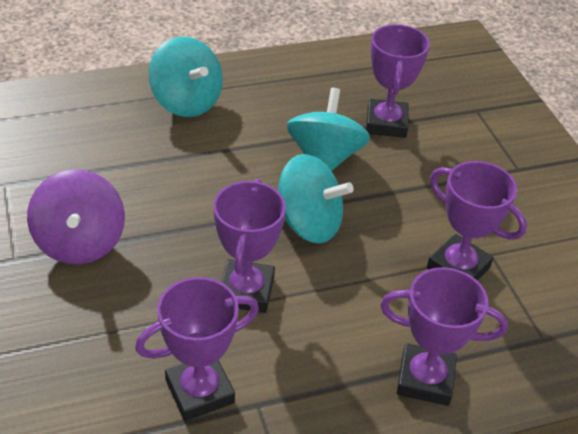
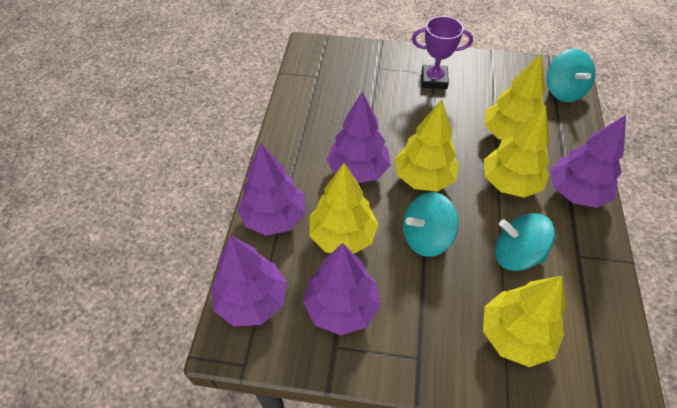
purple spinning top: [27,169,125,264] = 1 -> none = 0
purple tree: none = 0 -> [211,235,287,327] [237,142,305,236] [303,243,381,336] [327,91,391,183] [550,115,626,208] = 5
purple trophy: [135,277,259,421] [213,179,286,313] [366,24,430,138] [380,267,508,406] [427,161,527,280] = 5 -> [412,16,473,89] = 1
yellow tree: none = 0 -> [309,163,379,254] [395,99,459,191] [483,276,566,367] [484,53,546,140] [484,105,550,198] = 5

